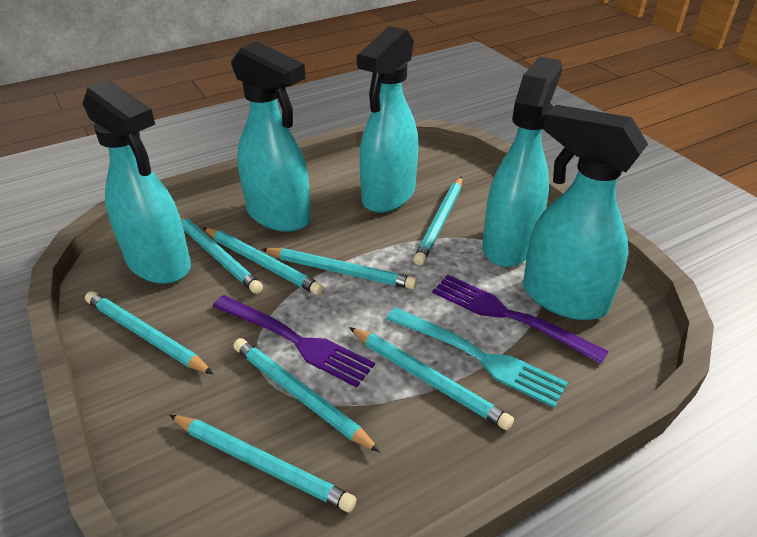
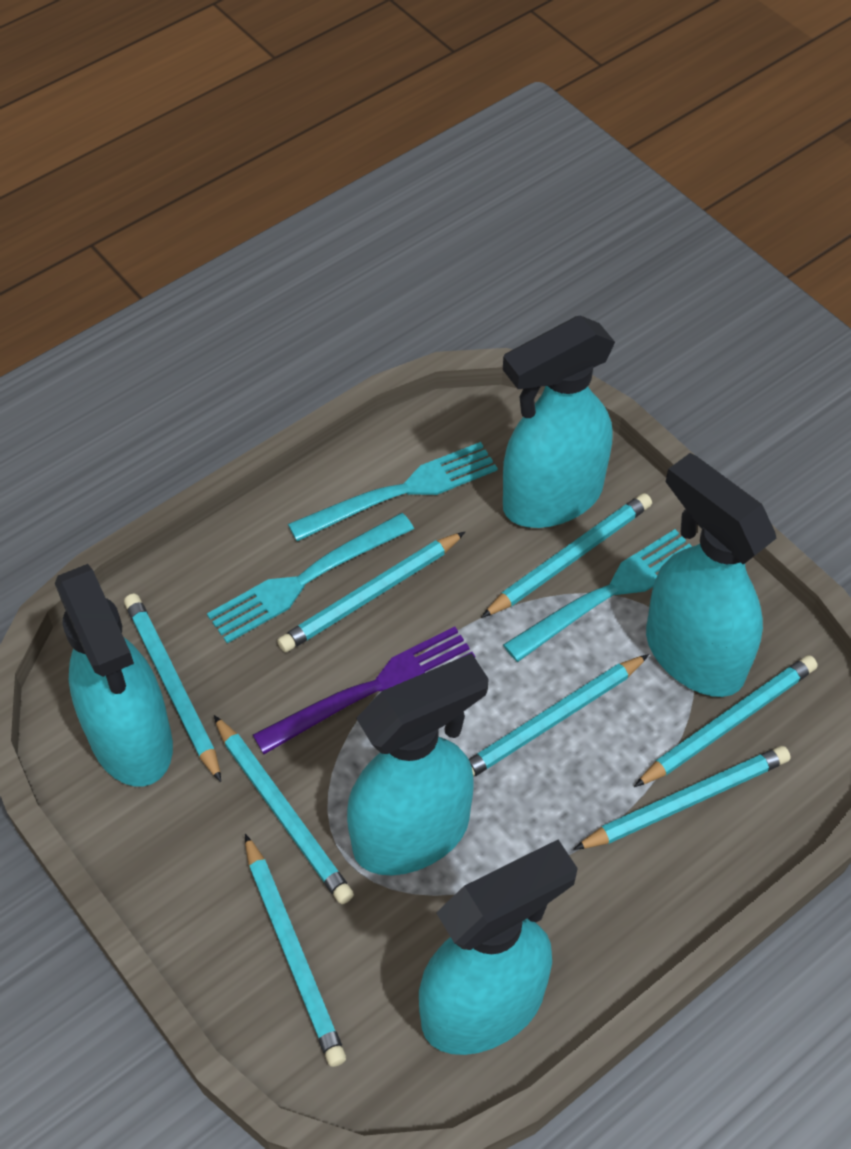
purple fork: [212,295,375,387] [432,275,608,364] = 2 -> [253,626,475,754] = 1
turquoise fork: [386,307,568,408] = 1 -> [207,513,414,643] [288,442,498,541] [503,529,692,662] = 3

